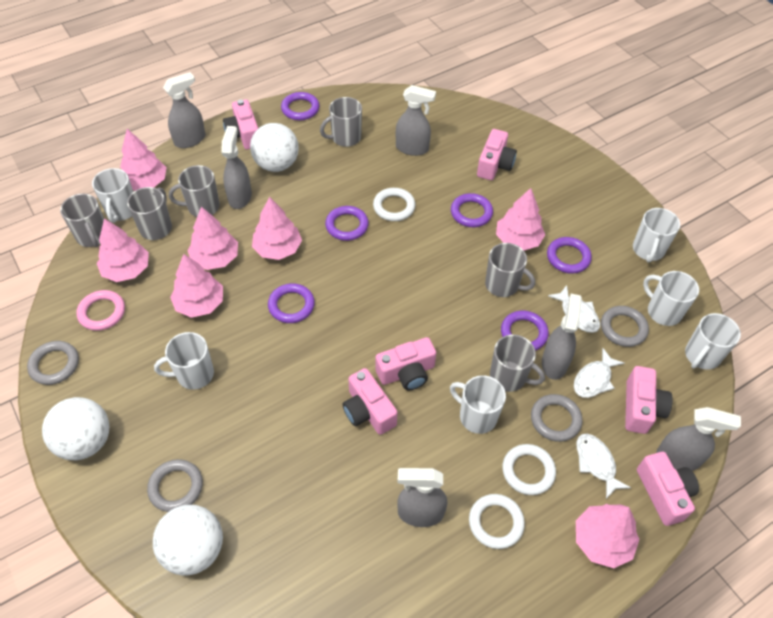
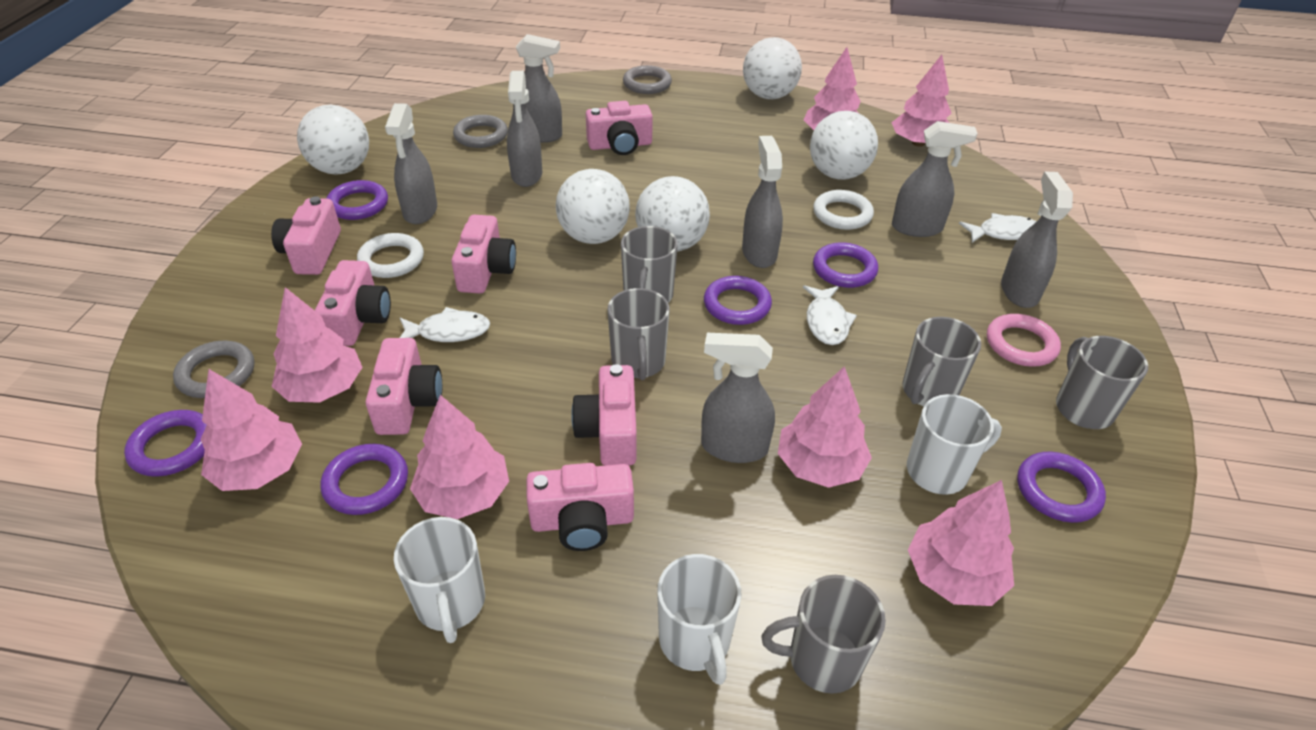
grey mug: [60,194,104,247] [127,187,172,240] [169,165,220,217] [320,97,362,147] [485,243,535,297] [490,335,545,392] = 6 -> [608,288,670,380] [621,226,678,303] [761,575,886,694] [902,317,981,406] [1056,336,1148,429] = 5
grey ring: [27,341,79,385] [147,459,203,512] [531,394,582,442] [601,306,649,347] = 4 -> [173,341,254,398] [453,115,508,148] [623,65,672,94] = 3
grey spray bottle: [163,72,205,148] [222,126,252,209] [396,85,436,156] [397,468,447,527] [542,294,582,380] [656,407,741,471] = 6 -> [385,103,437,224] [507,71,542,187] [516,34,562,143] [701,333,775,463] [742,136,783,268] [892,121,978,237] [1001,171,1073,308] = 7
pink camera: [223,99,258,149] [342,368,398,435] [375,337,436,390] [477,129,517,180] [625,366,673,434] [637,452,699,526] = 6 -> [271,196,341,275] [315,260,391,346] [366,338,442,435] [452,215,516,294] [526,463,634,551] [571,364,637,466] [586,101,653,155] = 7
white ball: [42,397,109,460] [153,505,223,576] [250,123,299,172] = 3 -> [297,105,369,175] [556,169,630,244] [635,176,710,252] [743,37,802,99] [810,111,878,180] = 5
white mug: [92,168,133,223] [154,332,214,390] [450,375,506,434] [633,208,680,263] [643,271,699,326] [685,313,741,370] = 6 -> [394,517,485,643] [657,554,742,685] [907,394,1002,495] = 3
white ring: [373,188,415,221] [469,494,525,549] [502,444,556,495] = 3 -> [357,233,424,278] [813,190,874,230] = 2

